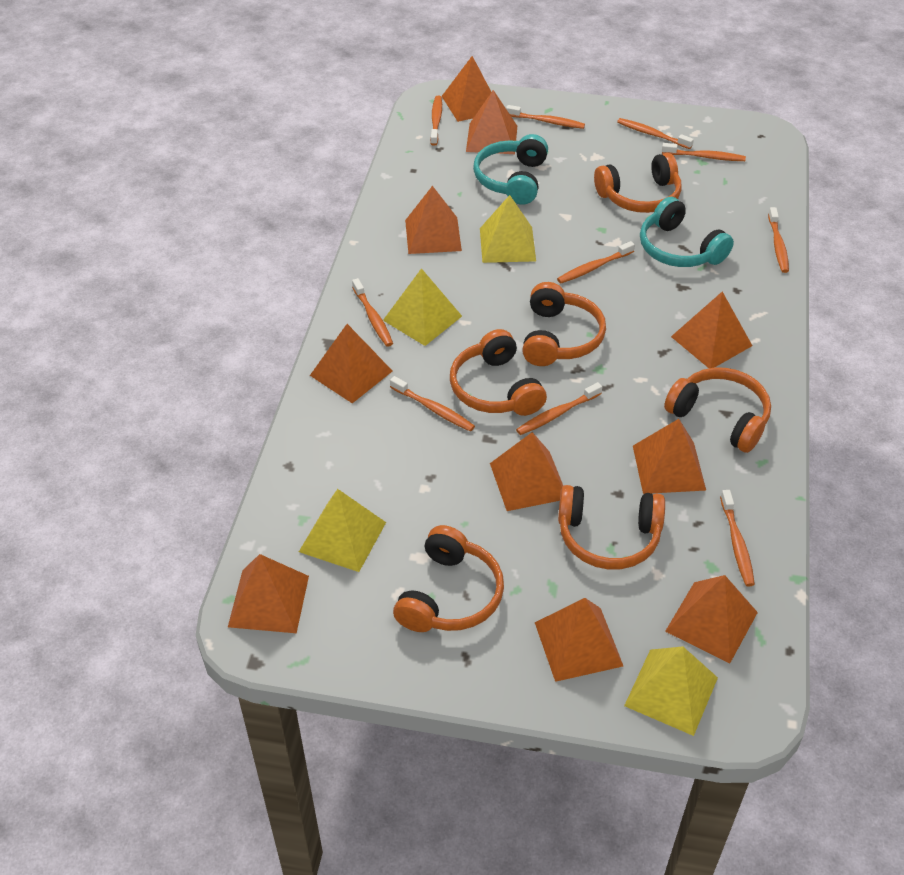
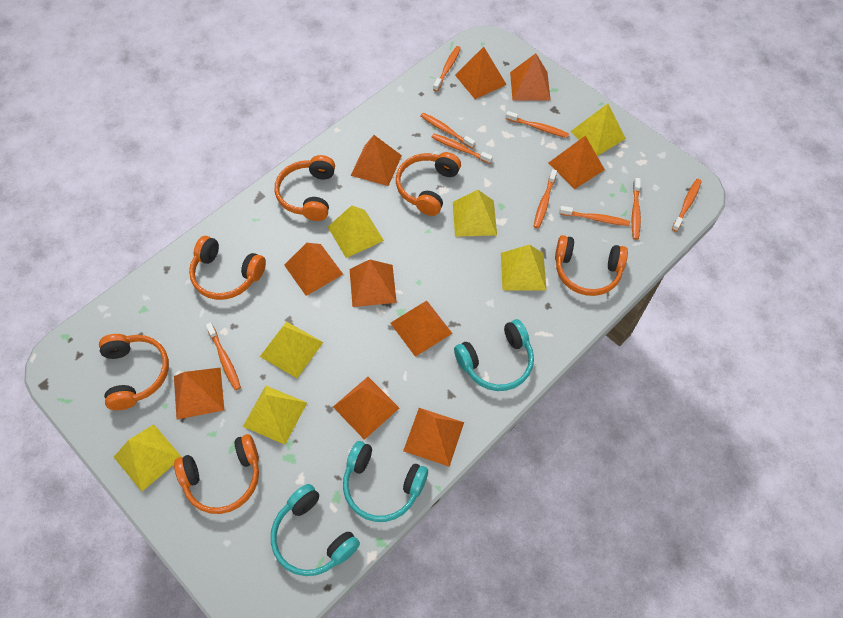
orange toothbrush: [352,278,393,347] [390,376,475,432] [430,96,442,146] [506,105,585,129] [516,382,602,435] [557,241,635,284] [617,118,694,149] [662,143,746,161] [720,490,755,586] [768,207,789,273] = 10 -> [206,322,241,390] [421,113,475,149] [432,134,493,164] [433,46,461,92] [506,111,569,138] [534,169,557,228] [559,206,630,226] [632,178,641,240] [672,179,702,232] = 9
turquoise headphones: [473,134,548,205] [640,197,734,267] = 2 -> [271,484,360,576] [343,441,428,522] [454,319,534,391] = 3
yellow pyramid: [299,489,386,572] [383,268,462,346] [480,195,536,263] [624,646,718,736] = 4 -> [114,424,182,491] [243,386,307,445] [260,321,323,378] [328,205,384,258] [453,190,497,237] [501,245,546,291] [571,103,626,156] = 7

